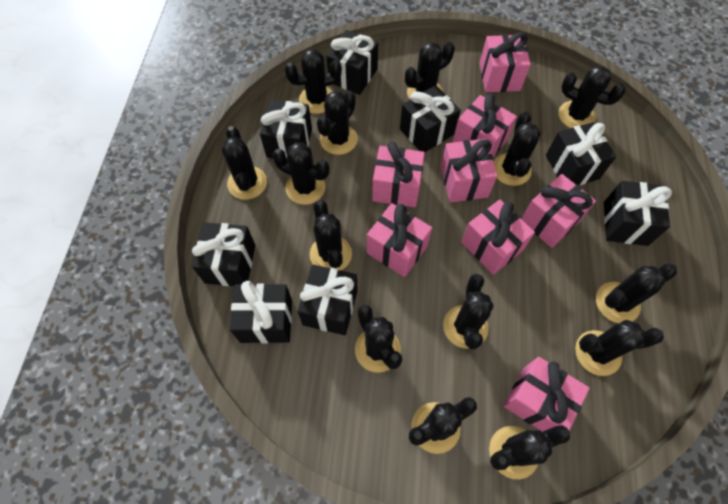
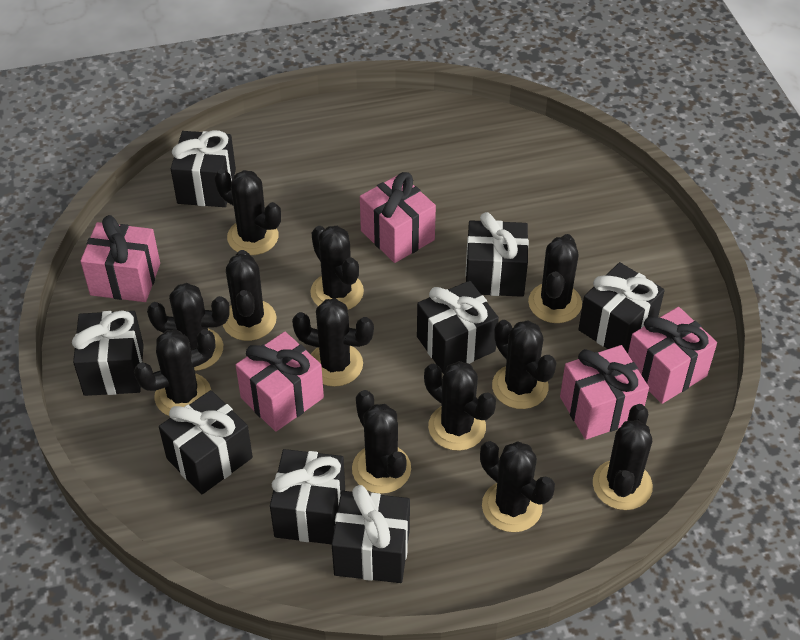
black cactus: [222,126,267,200] [273,142,330,205] [284,49,342,114] [310,200,352,271] [317,91,358,155] [355,305,402,373] [405,42,455,100] [409,397,477,454] [443,274,494,349] [489,425,570,479] [493,112,541,186] [558,66,626,128] [575,320,664,376] [596,263,677,323] = 14 -> [134,329,215,416] [147,283,230,371] [215,169,281,255] [223,250,276,341] [292,298,374,387] [310,226,364,310] [352,390,411,494] [424,361,496,451] [480,441,555,532] [492,320,556,409] [528,234,582,323] [593,404,653,510] = 12
pink gift: [367,203,432,277] [372,141,425,207] [441,139,497,203] [452,94,517,157] [461,200,535,275] [479,32,531,92] [504,357,590,432] [521,174,596,248] = 8 -> [81,215,160,302] [236,332,324,432] [360,172,436,263] [560,345,649,440] [628,307,717,404] = 5

